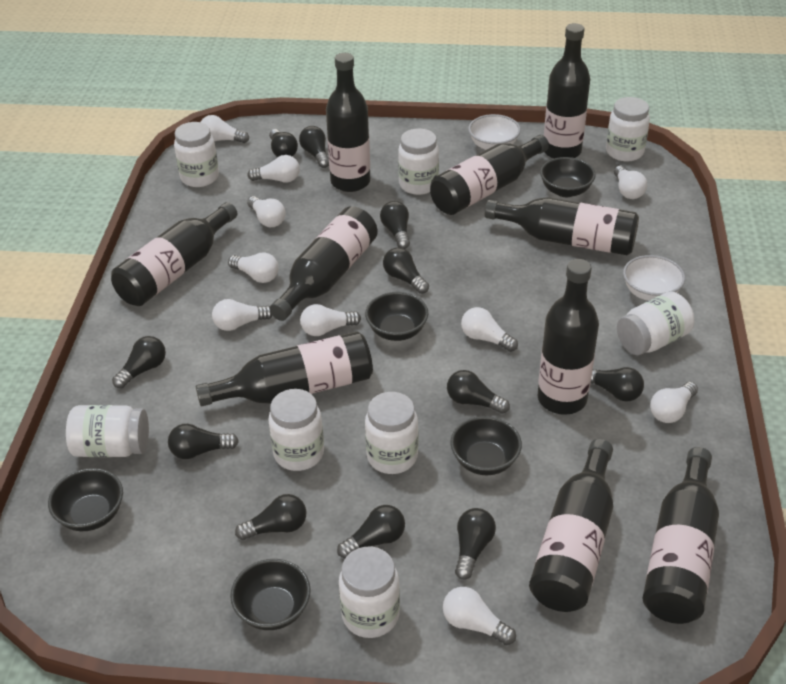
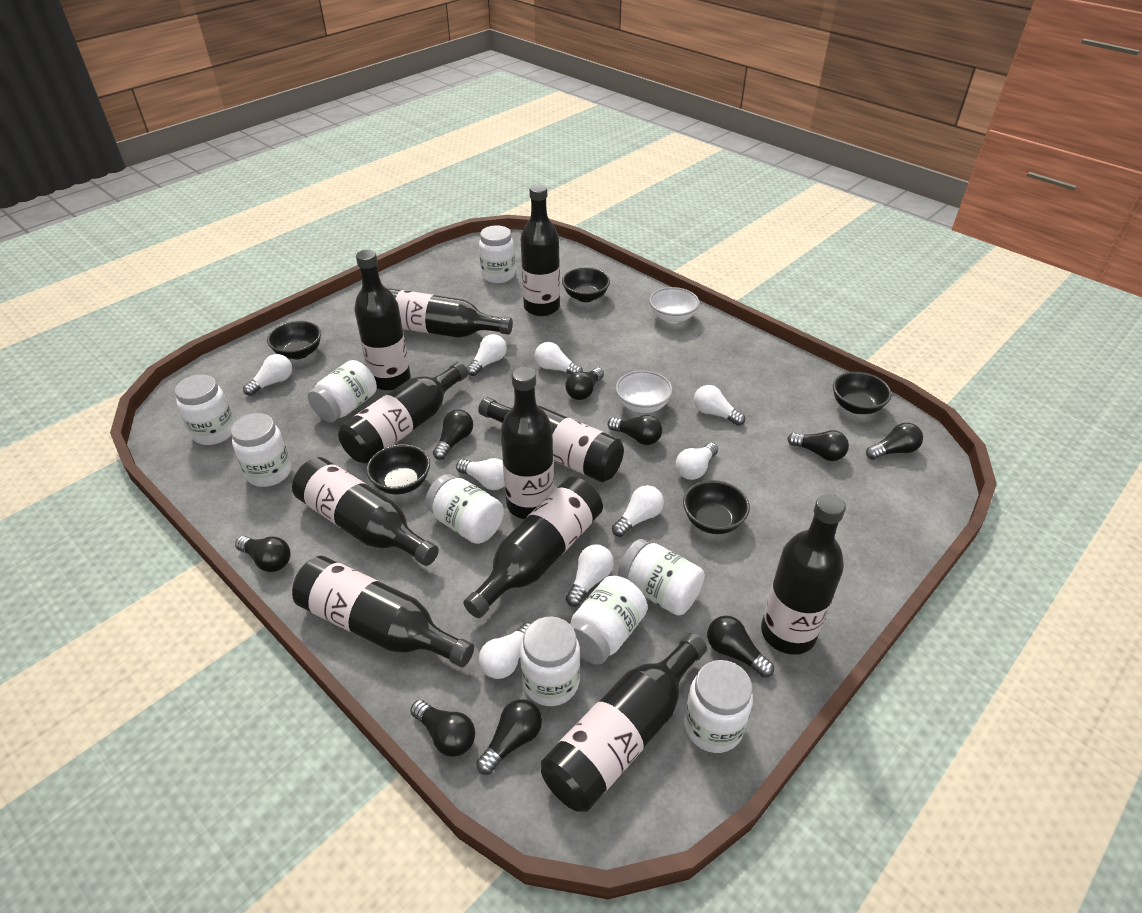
black bottle: [111,202,237,306] [196,332,373,406] [270,206,378,321] [326,53,370,192] [430,135,549,215] [485,197,639,255] [529,439,613,612] [538,259,599,415] [544,23,590,159] [643,447,719,624] = 10 -> [292,457,439,566] [292,556,474,667] [338,362,468,463] [354,250,411,391] [388,288,513,338] [463,477,603,618] [478,397,624,482] [501,367,554,519] [520,184,560,316] [541,633,707,812] [761,494,846,655] = 11
black light bulb: [112,336,166,388] [168,424,239,459] [235,494,306,540] [269,129,298,157] [299,126,329,168] [337,505,405,558] [380,201,410,249] [383,247,429,294] [447,370,510,414] [455,508,496,580] [591,367,644,402] = 11 -> [235,536,291,572] [410,700,475,757] [433,409,473,460] [476,699,542,774] [565,367,604,400] [608,415,662,445] [707,616,774,677] [787,430,849,461] [866,423,923,460] = 9
white jar: [66,405,149,457] [174,122,219,187] [268,389,324,471] [339,547,400,638] [365,392,418,474] [398,128,439,195] [606,97,650,161] [617,292,694,355] = 8 -> [175,374,235,445] [231,413,291,487] [308,360,377,422] [425,474,504,544] [479,225,515,283] [520,617,580,706] [570,576,648,665] [618,539,705,616] [684,660,753,753] = 9
white light bulb: [201,115,249,143] [212,299,272,331] [228,252,278,283] [247,155,300,183] [247,196,286,227] [300,304,361,336] [443,587,516,645] [461,307,518,352] [614,165,647,199] [650,382,698,423] = 10 -> [243,354,292,396] [456,458,505,490] [467,334,507,376] [479,622,531,679] [535,342,583,375] [566,545,614,607] [612,485,664,537] [676,443,718,480] [694,385,745,426] = 9

